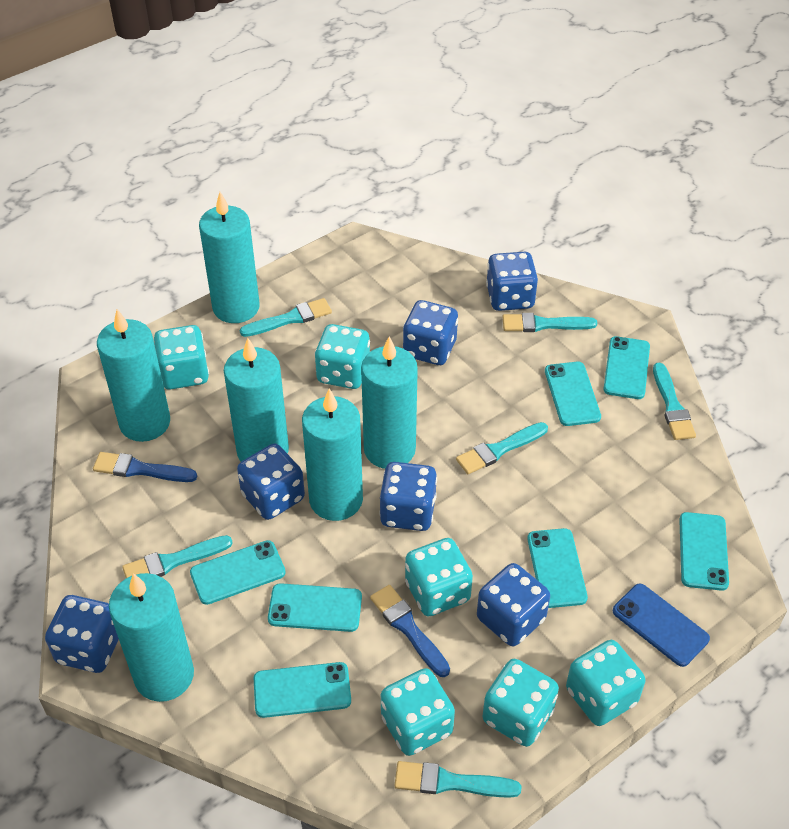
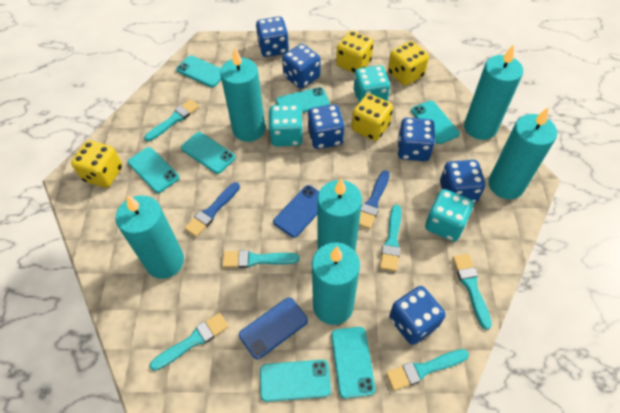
blue phone: [613,584,710,667] = 1 -> [239,297,308,359] [273,185,319,238] = 2
turquoise dice: [154,325,209,390] [315,324,370,389] [381,668,455,756] [405,538,473,616] [483,659,559,747] [566,640,645,726] = 6 -> [269,104,303,146] [354,65,390,104] [425,189,474,241] = 3
yellow dice: none = 0 -> [71,141,123,188] [336,31,374,73] [352,94,393,141] [388,41,429,86] = 4

